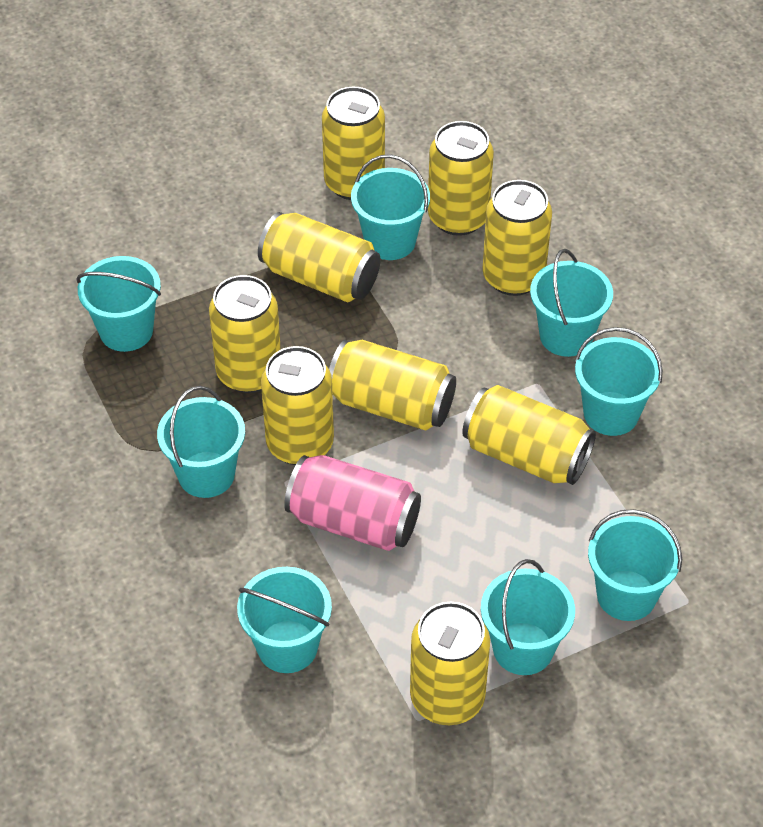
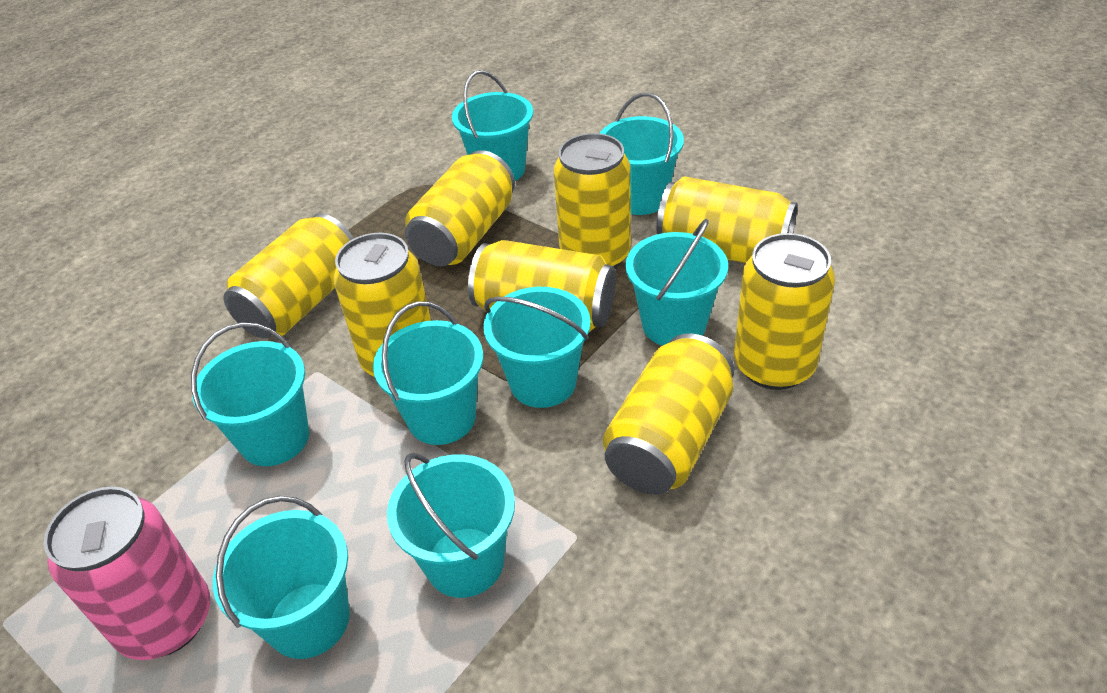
yellow can: [209,275,281,393] [258,212,380,302] [261,346,334,465] [322,87,385,200] [329,340,456,430] [410,602,490,725] [428,121,494,236] [462,385,596,485] [483,180,552,296] = 9 -> [223,213,354,339] [333,233,431,377] [405,150,515,266] [468,240,616,332] [554,133,631,268] [603,333,734,495] [656,176,798,263] [734,233,835,390] = 8

